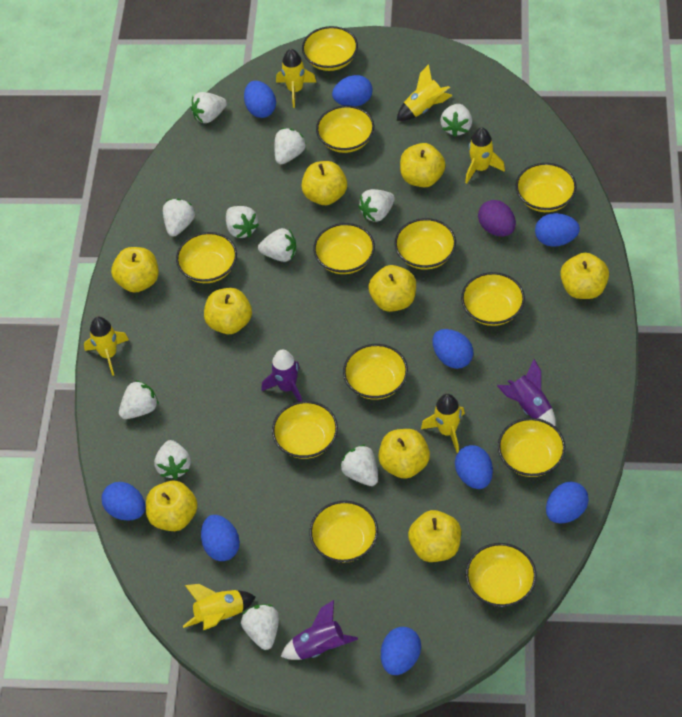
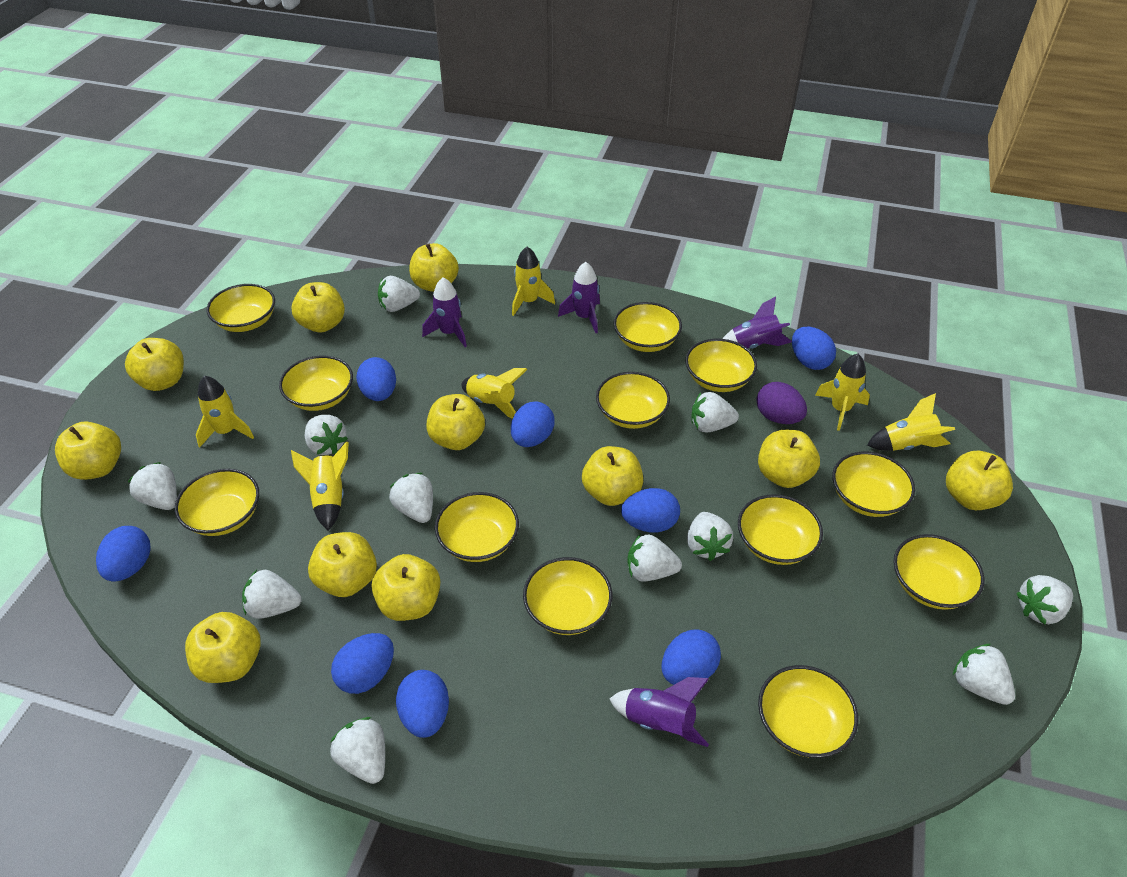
blue egg: [102,482,146,521] [201,515,240,561] [244,81,276,118] [332,75,373,107] [381,627,421,675] [432,329,473,369] [455,445,493,489] [535,213,580,247] [546,482,589,524] = 9 -> [96,526,150,582] [331,633,394,694] [356,357,396,401] [396,670,449,738] [511,401,555,447] [621,488,680,533] [662,629,721,685] [792,327,836,370] = 8
purple rocket: [261,350,302,402] [280,600,358,660] [497,359,556,426] = 3 -> [422,278,467,347] [558,262,600,333] [610,677,709,747] [722,296,792,349] = 4
yellow apple: [111,247,159,293] [146,481,198,531] [204,288,252,334] [301,161,347,205] [368,265,416,312] [378,429,430,479] [400,143,446,188] [408,510,461,562] [560,253,609,299] = 9 -> [55,421,121,480] [125,338,184,391] [185,612,261,683] [292,282,345,333] [308,532,377,597] [372,554,441,621] [409,243,459,292] [426,394,485,450] [582,446,643,506] [758,430,820,488] [946,451,1013,510] = 11

